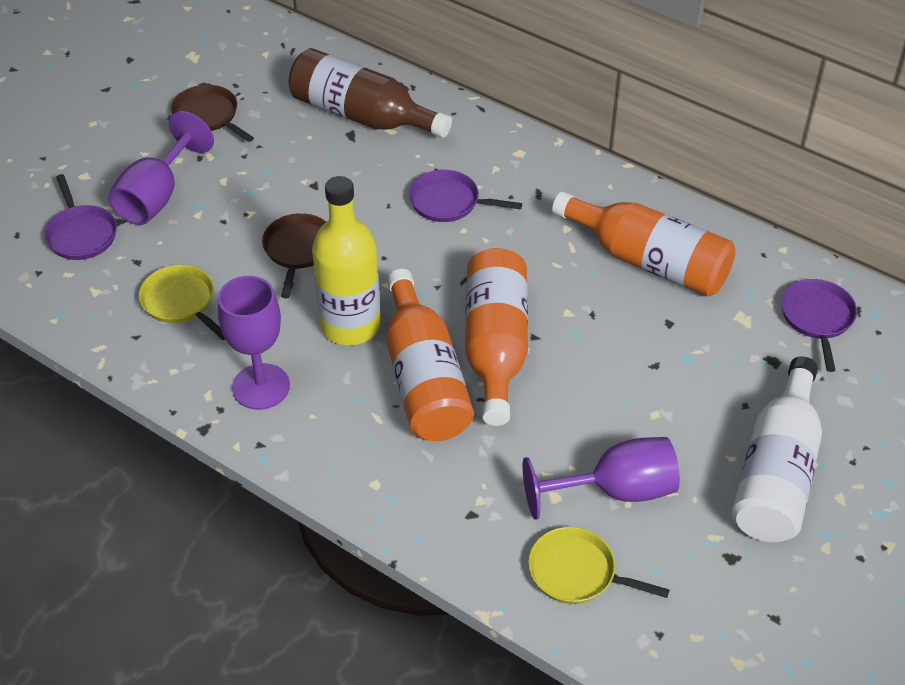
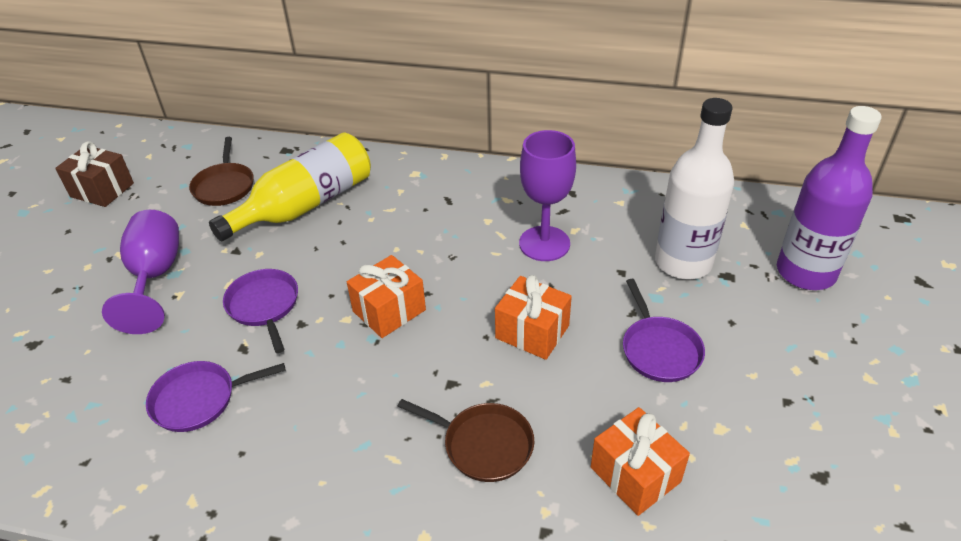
brown bottle: [289,48,452,138] = 1 -> none = 0
brown gift: none = 0 -> [55,141,134,207] = 1
orange bottle: [386,269,474,441] [465,248,528,426] [552,191,736,296] = 3 -> none = 0
orange gift: none = 0 -> [347,255,426,338] [495,275,572,360] [591,407,690,516] = 3
purple bottle: none = 0 -> [777,106,882,290] = 1
purple goblet: [108,111,214,225] [218,276,290,410] [523,437,680,520] = 3 -> [102,210,179,334] [519,130,576,261] = 2
yellow pan: [139,265,225,340] [528,527,670,604] = 2 -> none = 0

